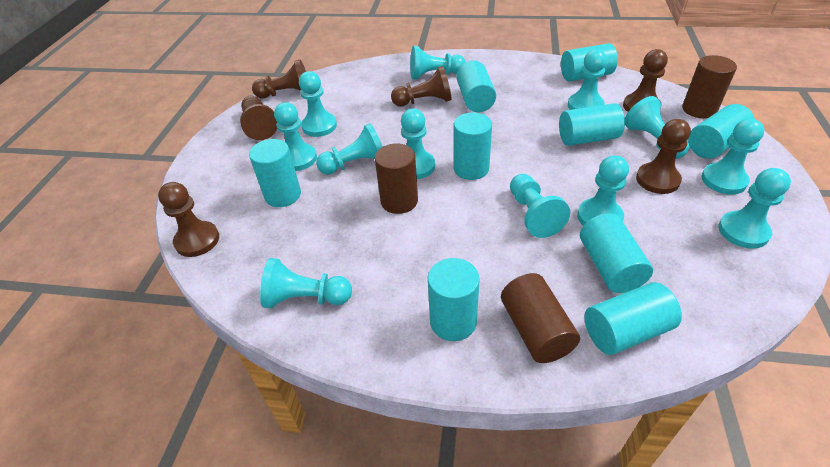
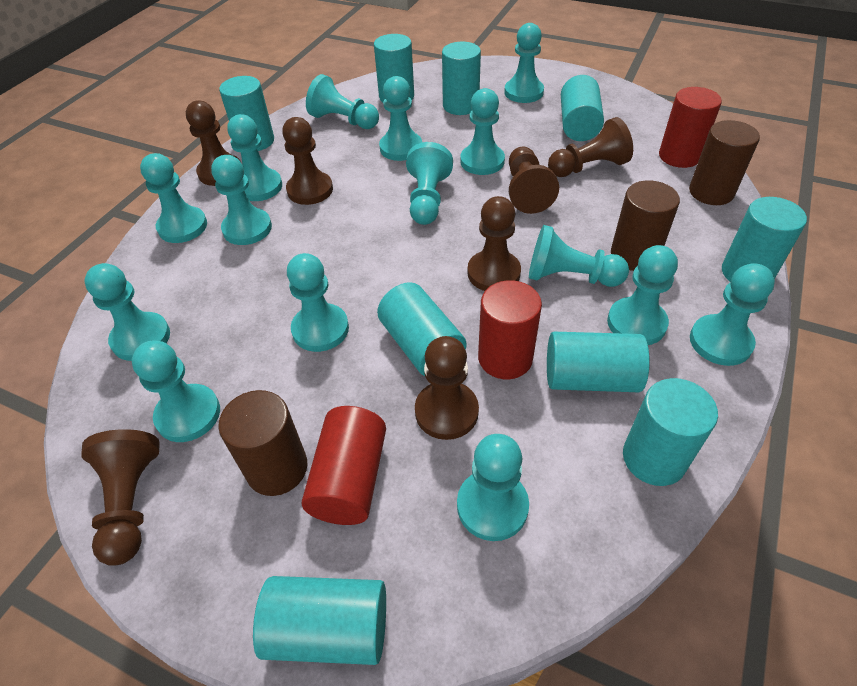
brown pawn: [158,182,219,257] [240,96,277,140] [252,60,306,99] [391,66,451,107] [623,49,668,112] [636,119,691,194] = 6 -> [81,429,159,566] [186,100,241,186] [282,117,333,205] [415,336,479,440] [467,196,521,291] [509,147,559,214] [548,117,633,177] = 7
red cylinder: none = 0 -> [302,406,386,525] [478,280,542,379] [659,87,722,168] = 3
turquoise pawn: [260,258,352,308] [274,102,317,171] [299,71,337,137] [316,123,383,175] [401,109,435,179] [410,46,466,79] [510,174,570,238] [568,49,607,110] [577,155,629,226] [625,96,689,159] [701,119,765,195] [718,168,791,249] = 12 -> [84,263,170,361] [132,341,220,442] [140,153,207,243] [211,155,272,245] [227,114,282,201] [287,253,349,352] [306,74,379,129] [379,76,422,161] [406,142,453,225] [457,434,529,541] [460,88,505,175] [504,23,544,103] [529,225,629,287] [607,245,678,345] [690,263,775,366] = 15

